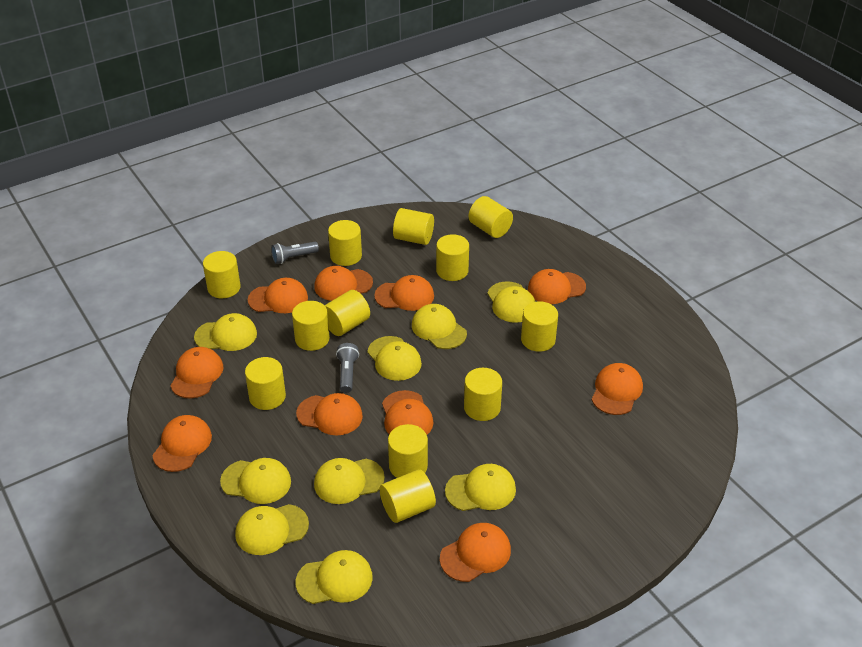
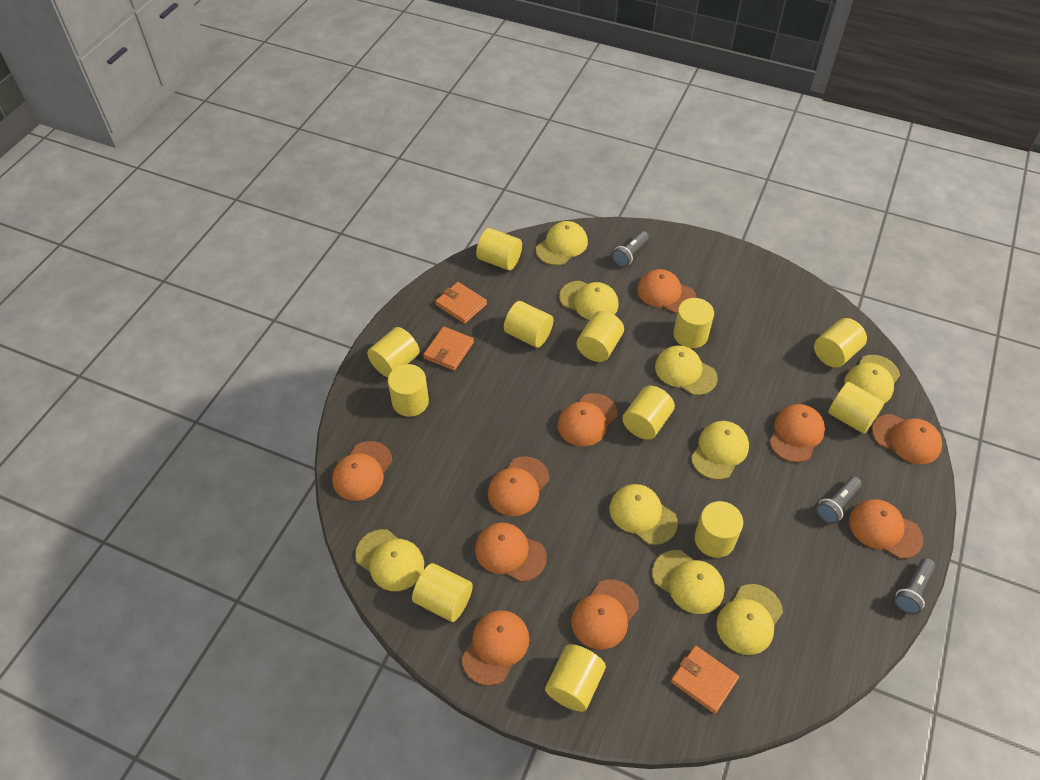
grey flashlight: [271,242,319,264] [336,343,359,393] = 2 -> [612,231,649,267] [816,476,862,524] [894,558,935,614] = 3
orange wallet: none = 0 -> [423,326,474,371] [435,282,487,324] [671,646,739,714] = 3

